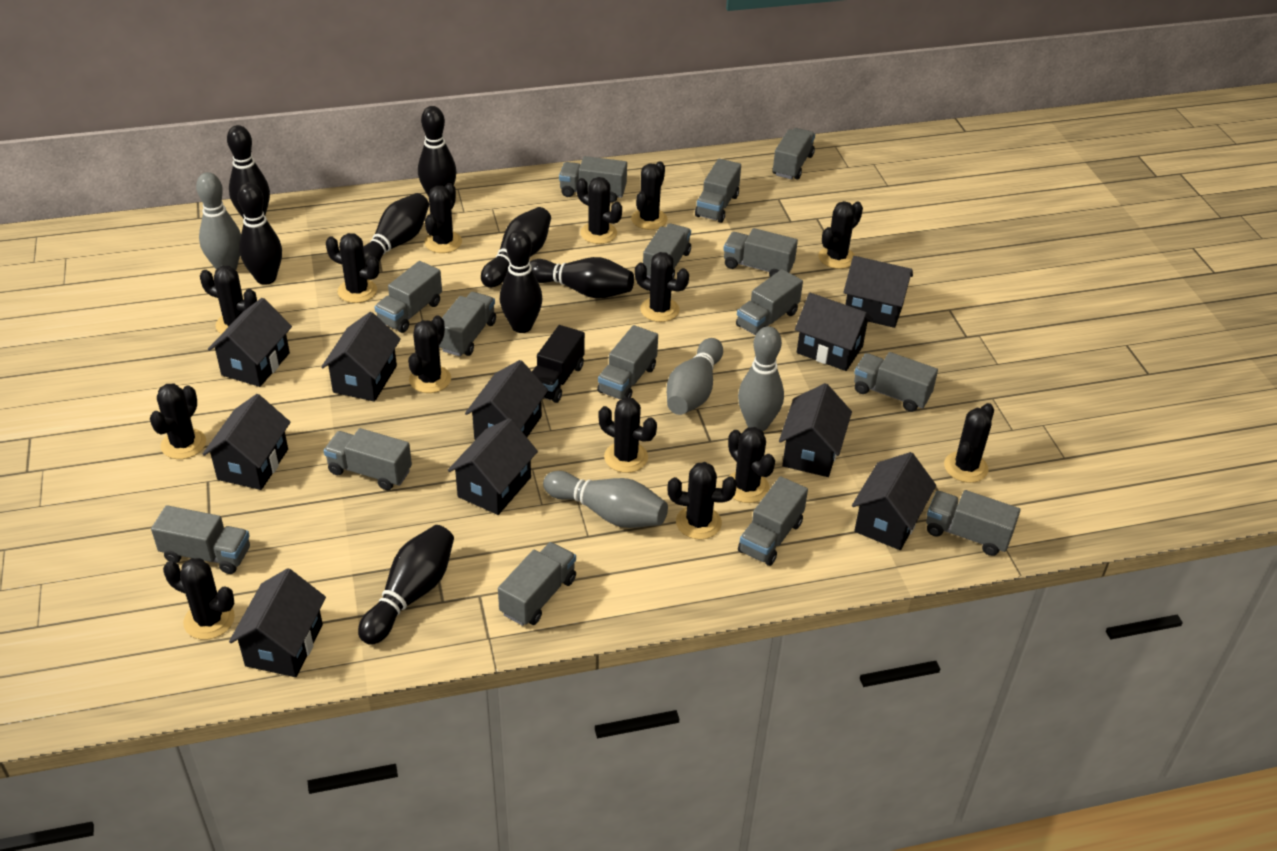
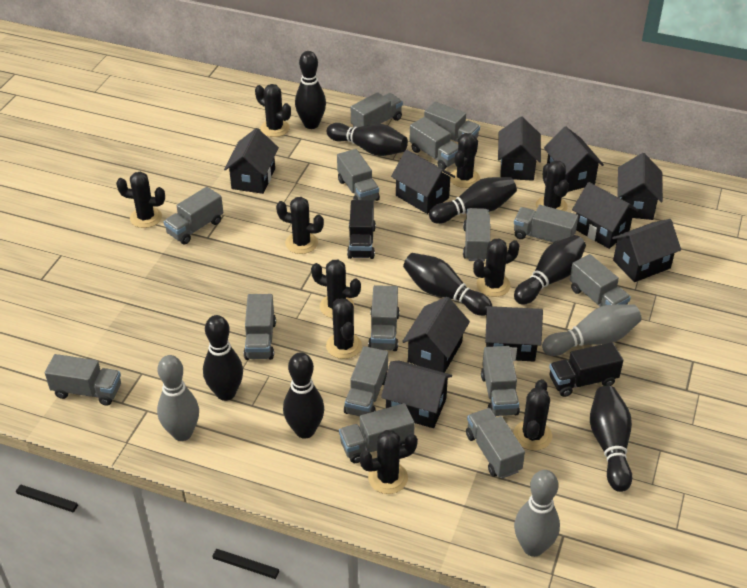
black cactus: [150,384,206,459] [163,558,235,640] [200,266,257,334] [326,233,379,303] [408,315,451,393] [424,183,462,253] [576,177,622,244] [598,397,657,473] [631,161,667,230] [635,252,689,322] [667,462,737,539] [728,427,775,503] [818,201,863,269] [944,403,994,483] = 14 -> [116,172,165,228] [255,84,291,137] [276,197,324,254] [311,259,361,318] [326,298,362,359] [359,430,418,494] [450,133,480,188] [473,238,519,297] [514,379,552,451] [536,161,569,211] = 10
black truck: [532,325,585,403] = 1 -> [347,200,376,259] [549,342,623,397] = 2
grey bowling pin: [196,172,241,270] [543,471,668,528] [667,338,723,415] [738,326,784,431] = 4 -> [157,355,199,441] [514,470,560,557] [542,304,642,356] = 3

